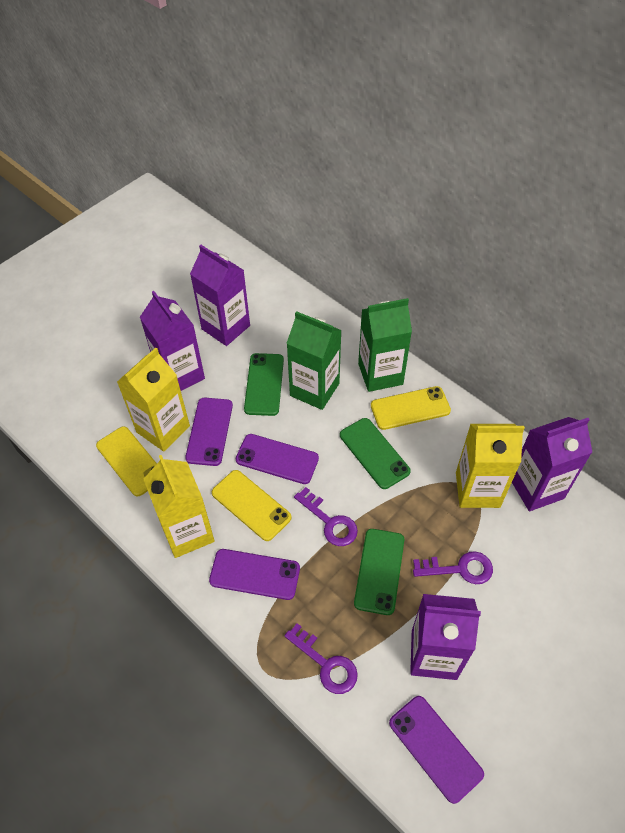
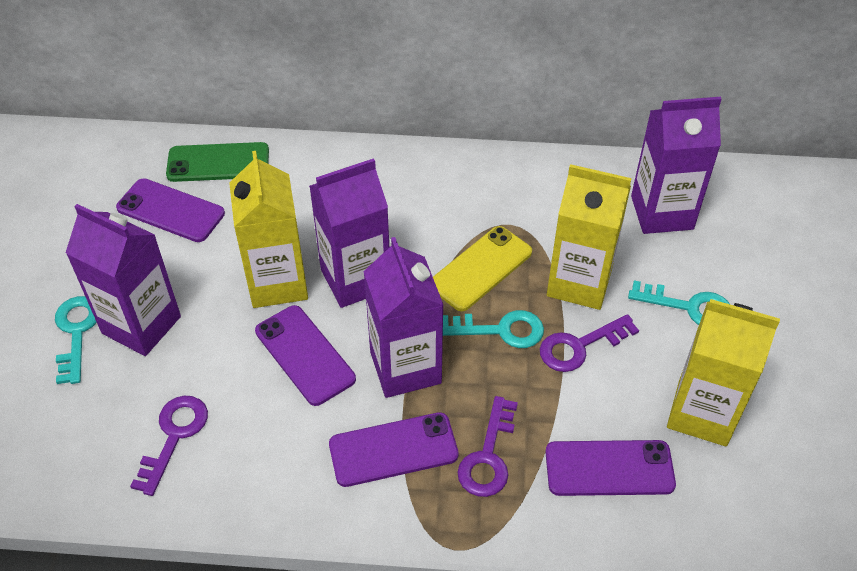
green carton: [286,311,342,410] [358,298,412,392] = 2 -> none = 0
green phone: [244,353,284,416] [340,418,411,489] [354,529,404,615] = 3 -> [166,142,269,182] = 1
turquoise key: none = 0 -> [55,296,97,384] [443,310,544,348] [628,280,730,325] = 3
yellow phone: [96,426,157,496] [212,470,291,541] [371,386,451,430] = 3 -> [433,226,532,311] = 1

